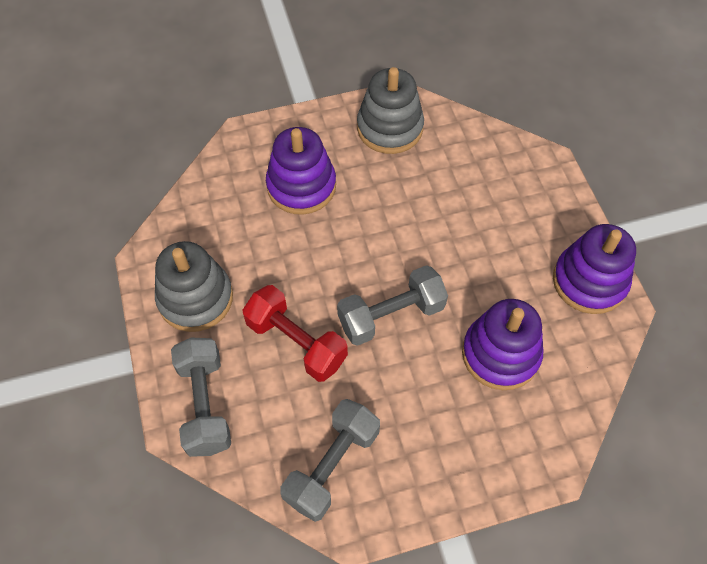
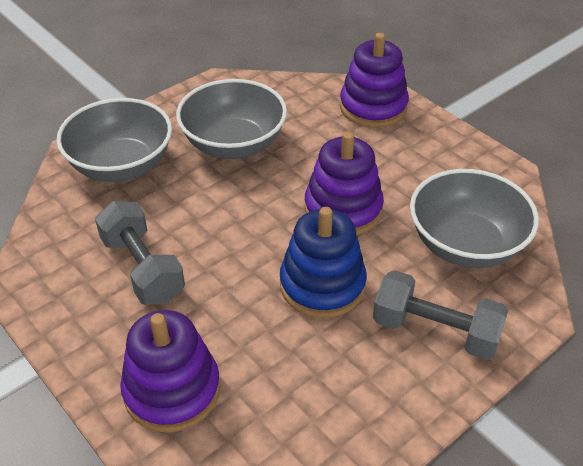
blue stacking toy: none = 0 -> [280,207,367,318] = 1
grey bowl: none = 0 -> [56,98,172,182] [176,79,287,159] [410,169,539,268] = 3
grey dumbbell: [171,337,231,457] [280,399,380,522] [337,265,448,346] = 3 -> [95,201,185,305] [373,270,508,360] = 2
grey stacking toy: [155,241,233,332] [357,67,424,154] = 2 -> none = 0
red dumbbell: [242,285,348,382] = 1 -> none = 0

